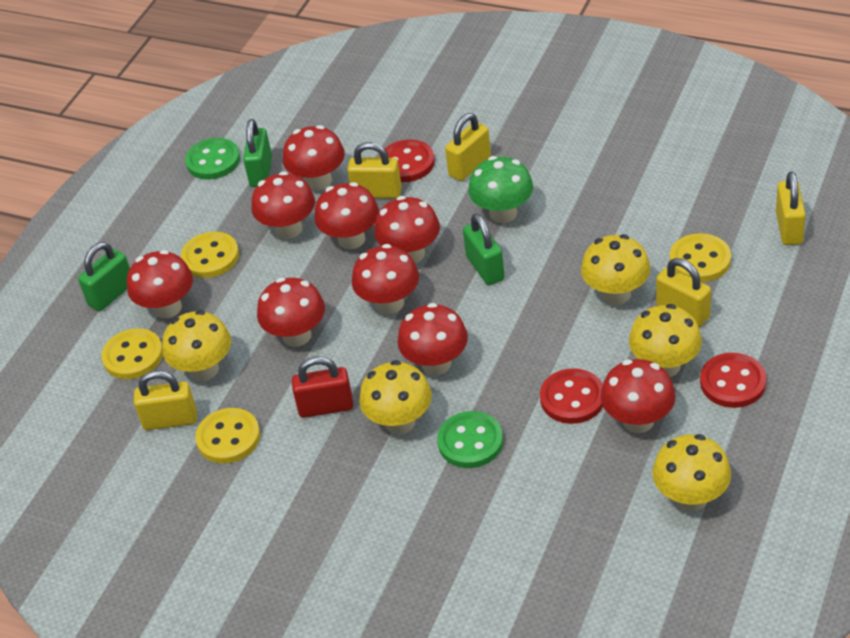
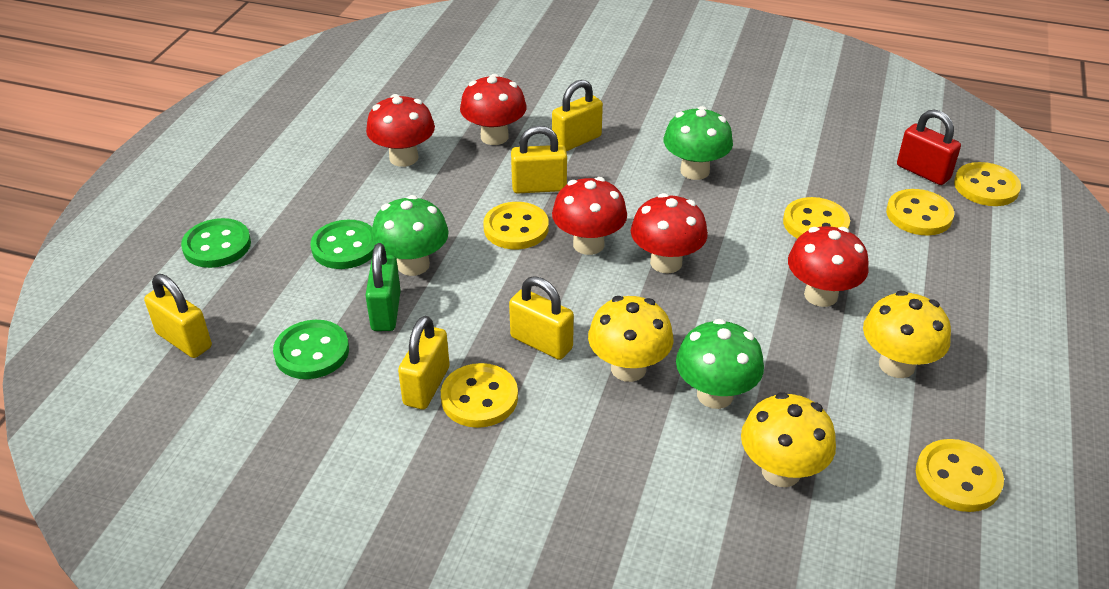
green button: [185,138,240,180] [437,411,503,468] = 2 -> [181,218,251,268] [273,320,349,379] [311,220,374,269] = 3
green mushroom: [468,156,533,223] = 1 -> [371,195,449,276] [664,106,733,180] [676,319,764,409] = 3
green padlock: [78,242,130,311] [243,119,272,187] [463,214,505,285] = 3 -> [365,243,401,331] = 1
red button: [379,139,435,182] [540,369,603,424] [700,353,767,408] = 3 -> none = 0
red mushroom: [127,250,193,318] [251,171,315,239] [257,277,325,347] [283,125,345,190] [315,182,379,249] [352,244,419,314] [374,196,440,263] [397,303,468,375] [601,359,676,433] = 9 -> [366,94,435,167] [460,74,526,145] [552,177,627,255] [631,193,708,274] [788,226,869,307] = 5
yellow button: [101,328,163,379] [181,232,239,278] [195,408,260,463] [670,233,731,282] = 4 -> [441,363,518,428] [483,202,549,249] [783,197,850,239] [886,189,954,236] [916,439,1004,512] [954,162,1021,206] = 6
yellow mushroom: [162,310,231,381] [359,360,432,434] [581,234,650,305] [629,304,702,377] [652,434,731,511] = 5 -> [588,296,673,382] [741,392,836,487] [863,291,951,378] = 3

